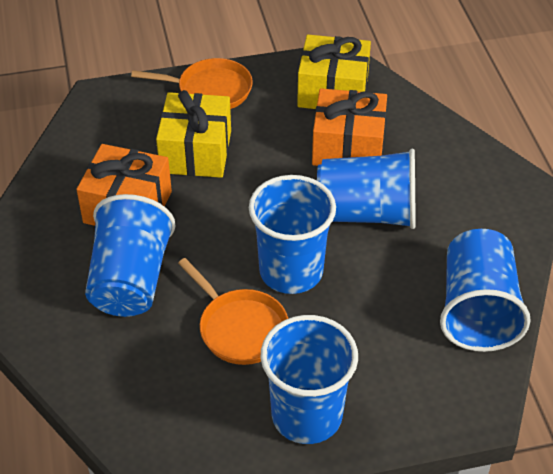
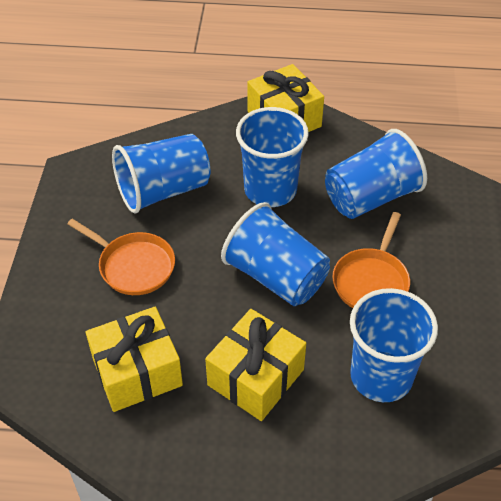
orange gift: [76,144,172,226] [312,88,387,166] = 2 -> none = 0
yellow gift: [156,90,231,178] [297,34,371,109] = 2 -> [86,307,183,412] [205,309,306,421] [248,64,324,132] = 3

